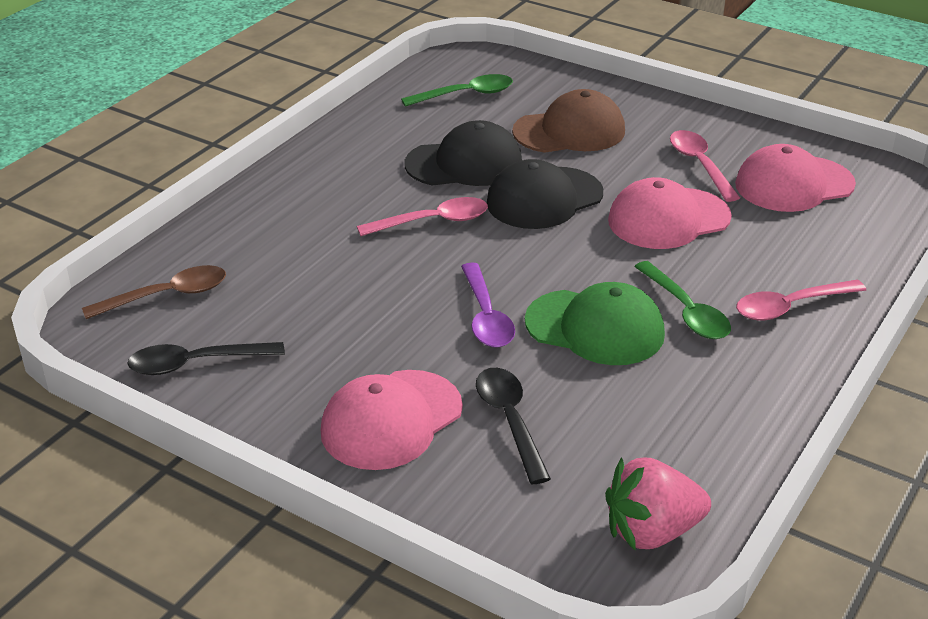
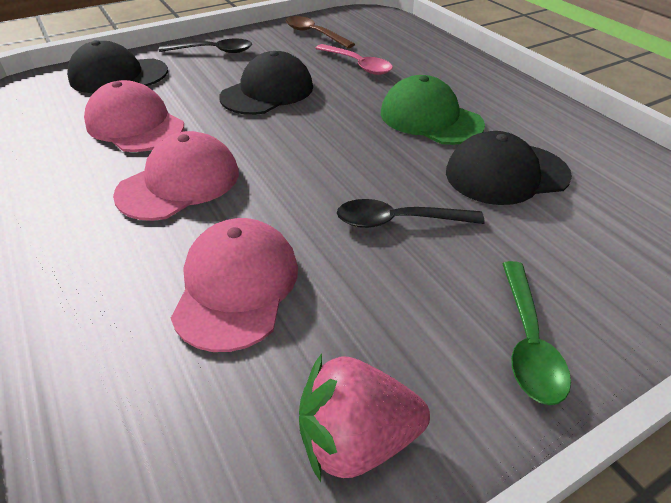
black cap: [405,120,522,186] [487,159,603,229] = 2 -> [67,40,168,93] [219,51,313,115] [446,131,572,205] = 3
brown cap: [512,89,625,153] = 1 -> none = 0
green spoon: [401,74,513,107] [634,261,731,339] = 2 -> [502,261,571,405] = 1
pink spoon: [357,197,488,236] [670,130,740,202] [736,280,866,321] = 3 -> [315,44,393,75] = 1
purple spoon: [461,262,515,347] = 1 -> none = 0

